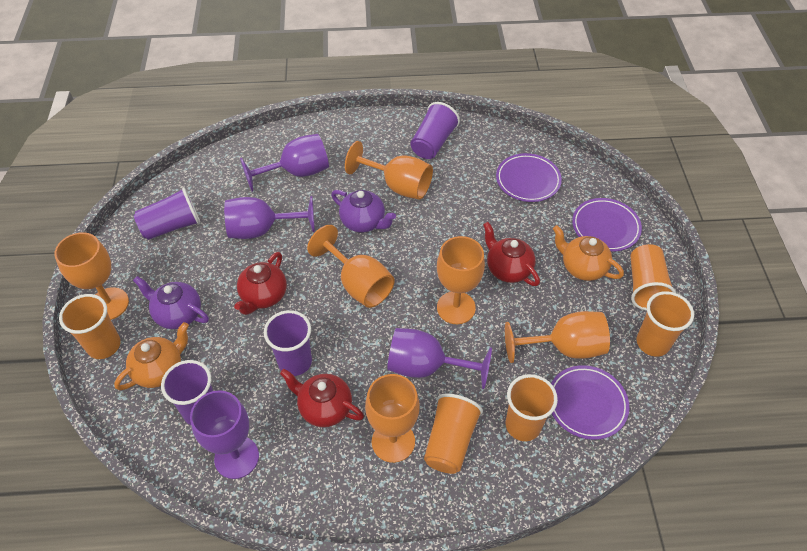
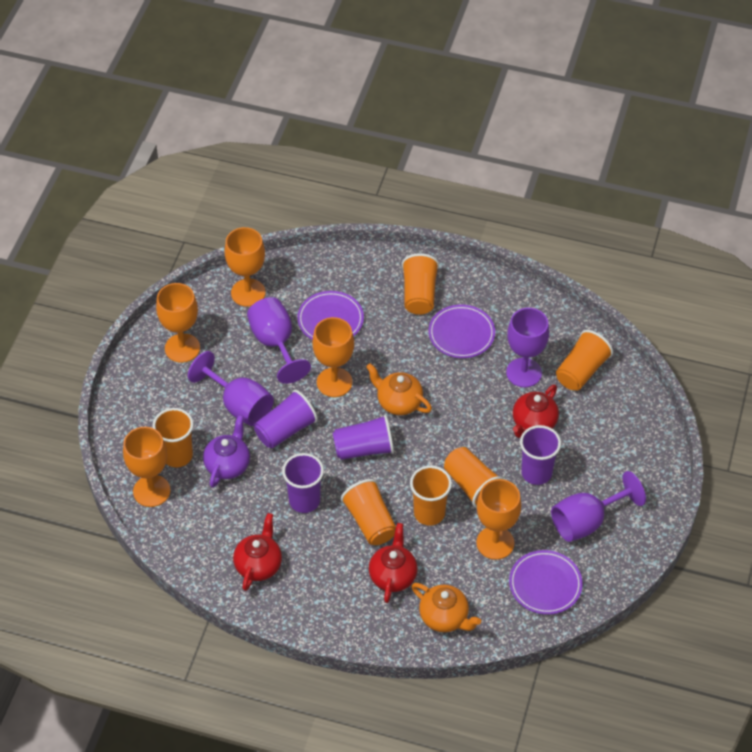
orange cup: [59,294,121,359] [424,394,483,474] [506,374,558,441] [631,244,676,311] [637,291,694,357] = 5 -> [152,408,193,467] [341,479,396,545] [402,253,439,315] [410,465,452,526] [444,447,504,508] [556,330,613,391] = 6
orange goblet: [54,232,129,320] [307,225,395,308] [345,141,433,200] [365,374,420,463] [437,236,485,324] [505,311,610,363] = 6 -> [123,427,170,507] [156,283,200,363] [224,227,266,307] [312,317,354,397] [476,479,521,560] = 5
purple teapot: [133,276,209,329] [331,190,396,232] = 2 -> [203,415,250,488] = 1

